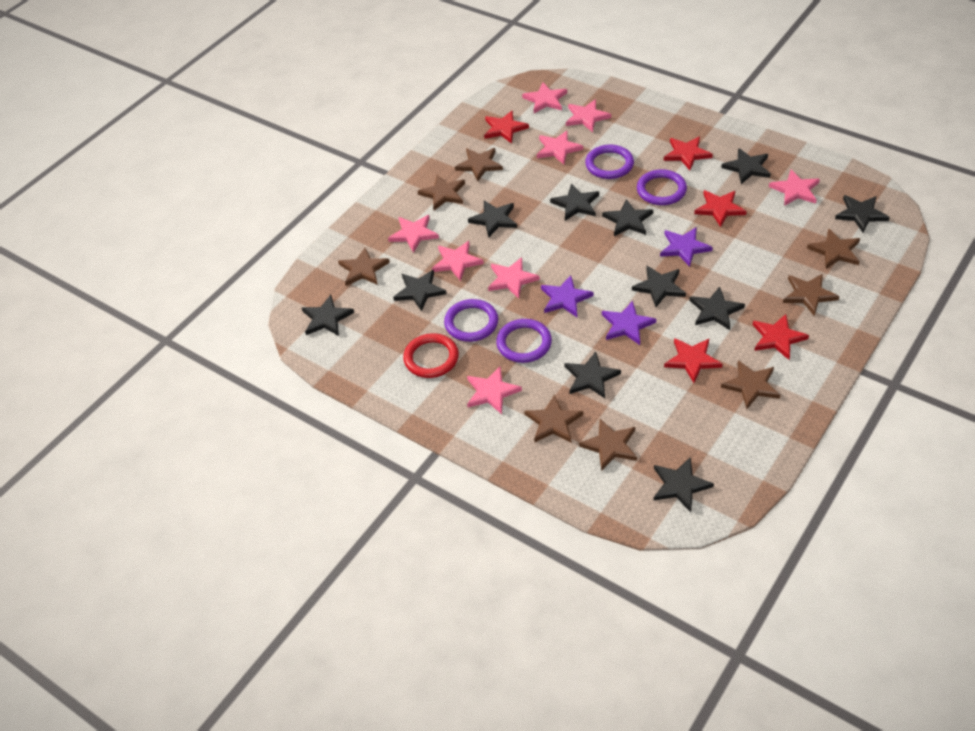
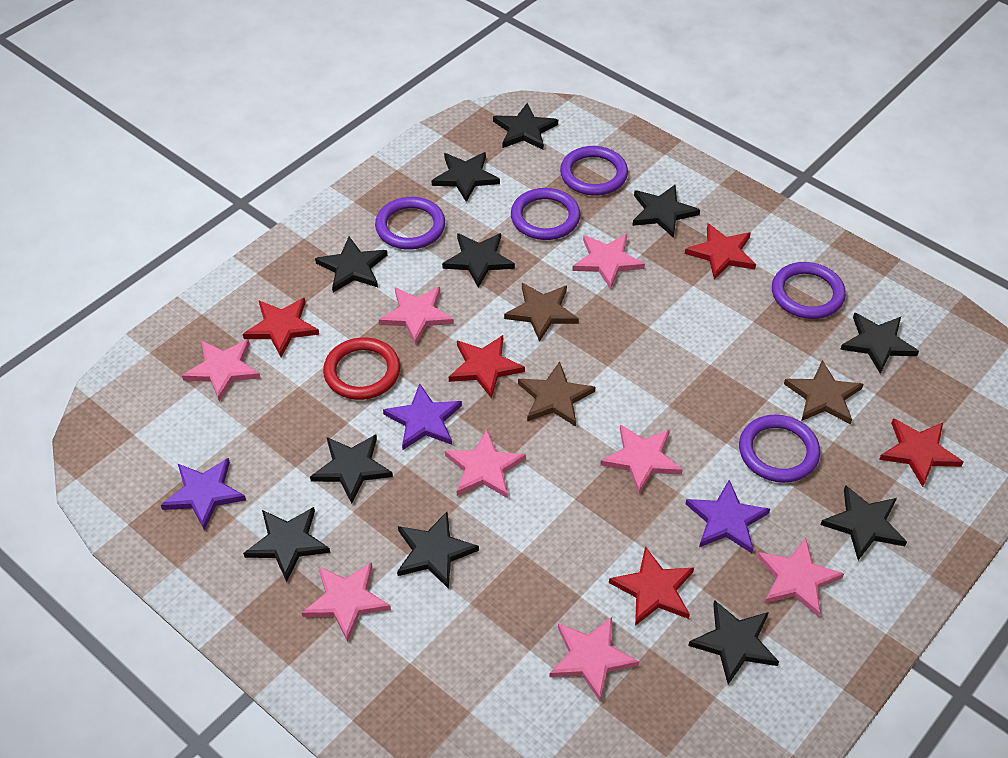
brown star: [338,248,390,286] [418,175,465,210] [455,148,503,181] [524,395,583,443] [579,419,637,471] [721,360,781,409] [783,274,839,316] [807,228,860,269] = 8 -> [504,283,579,342] [518,361,595,427] [784,360,864,424] = 3
purple ring: [444,299,498,342] [496,319,552,363] [585,145,634,179] [637,169,687,205] = 4 -> [375,197,445,250] [511,188,580,240] [560,146,628,196] [739,415,820,483] [772,262,846,319] = 5

